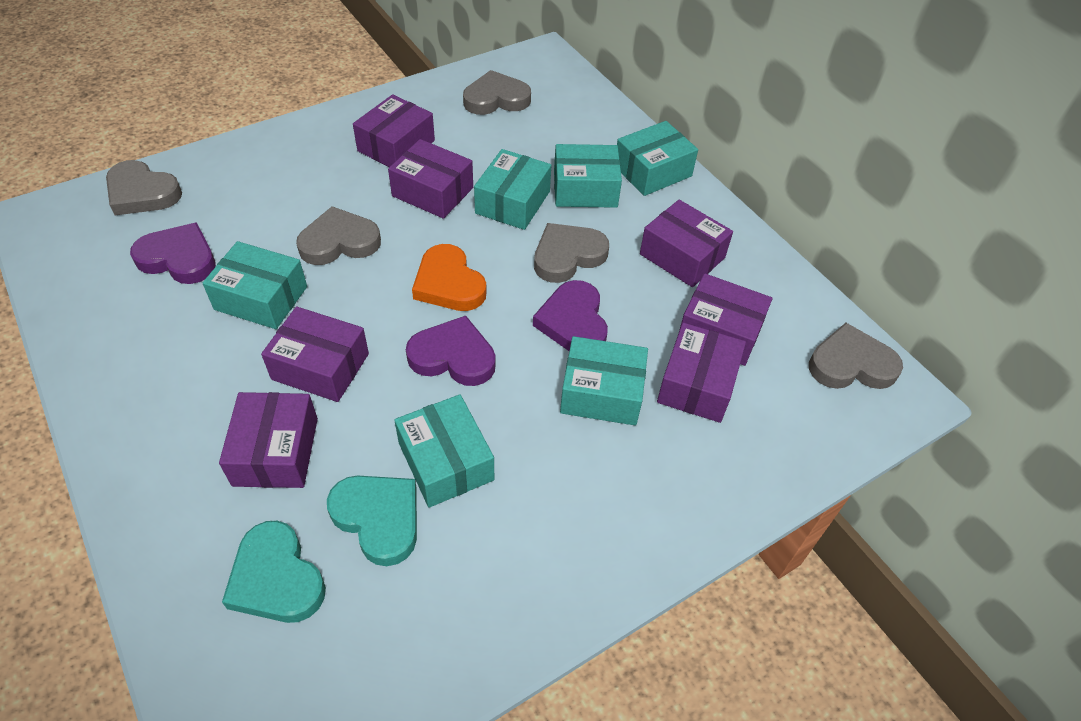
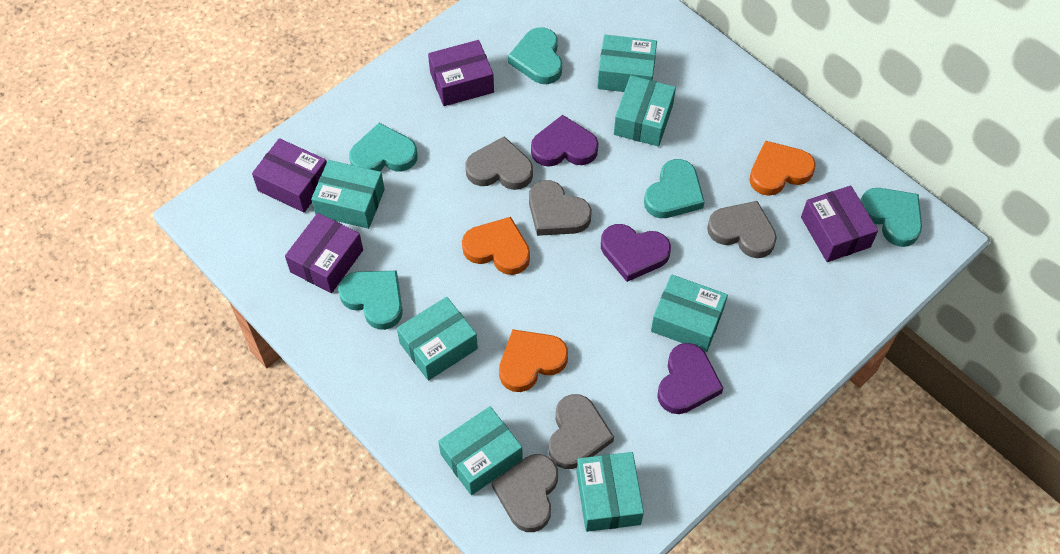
orange heart: [412,244,487,311] = 1 -> [462,217,530,275] [499,329,568,392] [749,141,816,196] = 3
purple box: [219,392,318,488] [261,306,369,402] [353,94,435,167] [388,139,473,219] [640,200,733,287] [657,323,746,423] [679,273,772,366] = 7 -> [252,138,327,213] [285,213,363,293] [428,40,494,106] [801,186,878,262] = 4
turquoise box: [202,241,307,329] [394,394,494,507] [474,149,551,230] [554,144,622,208] [560,336,648,425] [617,121,698,196] = 6 -> [311,160,385,229] [397,297,478,381] [438,406,523,495] [577,452,644,532] [597,35,657,92] [614,75,676,146] [651,274,728,352] = 7
turquoise heart: [222,521,326,623] [327,475,417,566] = 2 -> [338,271,403,330] [349,123,418,171] [508,27,562,84] [644,159,705,218] [860,188,922,247] = 5

